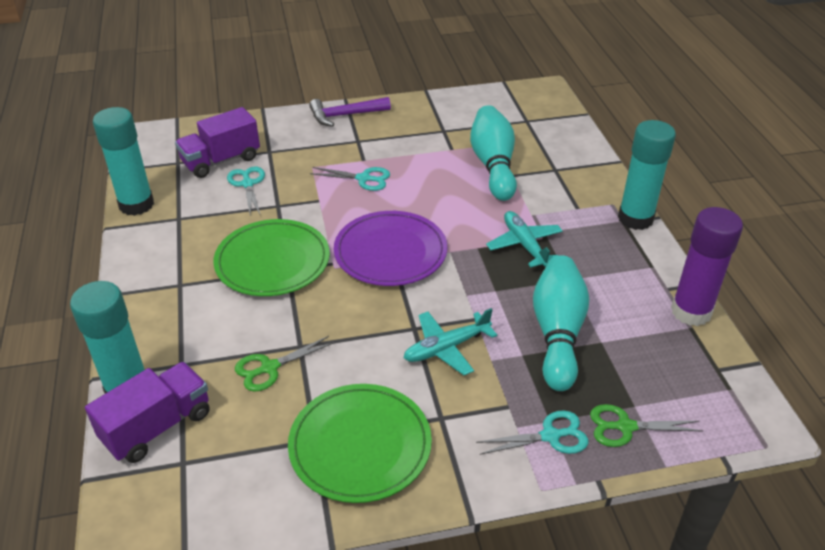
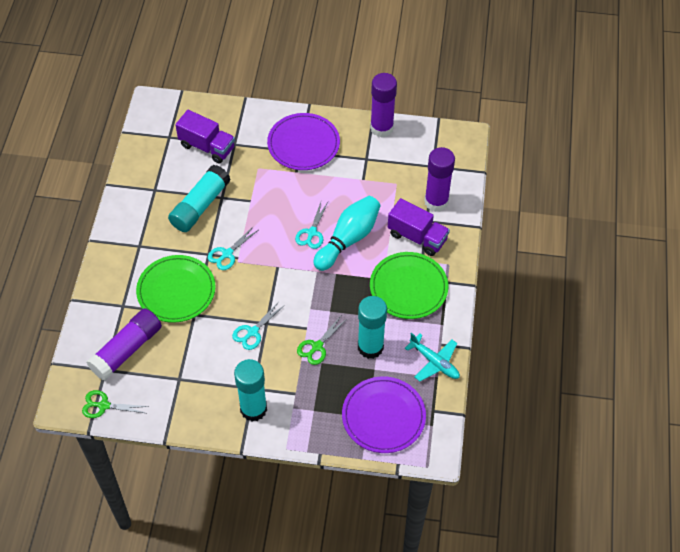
purple glue stick: [671,207,743,326] = 1 -> [87,308,162,381] [370,73,397,137] [424,147,455,212] = 3
purple hammer: [309,97,391,127] = 1 -> none = 0
purple plate: [334,211,448,286] = 1 -> [267,113,340,170] [342,376,426,453] = 2
turquoise bowling pin: [470,105,517,201] [533,255,589,391] = 2 -> [313,196,380,271] = 1
turquoise plane: [404,308,497,375] [486,211,563,267] = 2 -> [405,333,460,381] = 1

